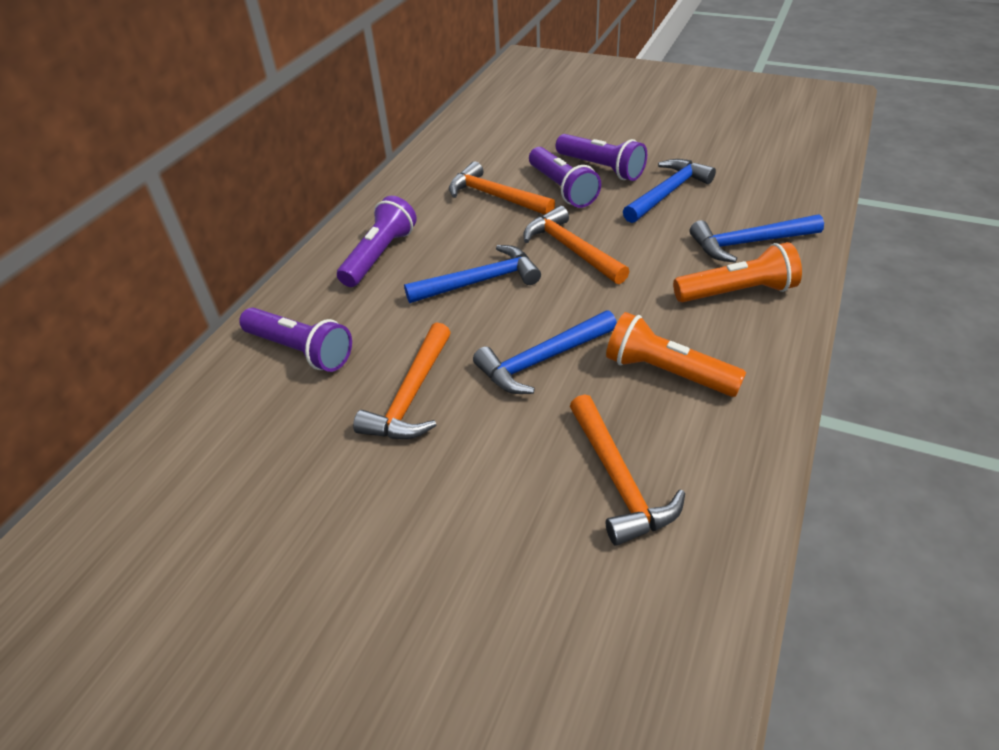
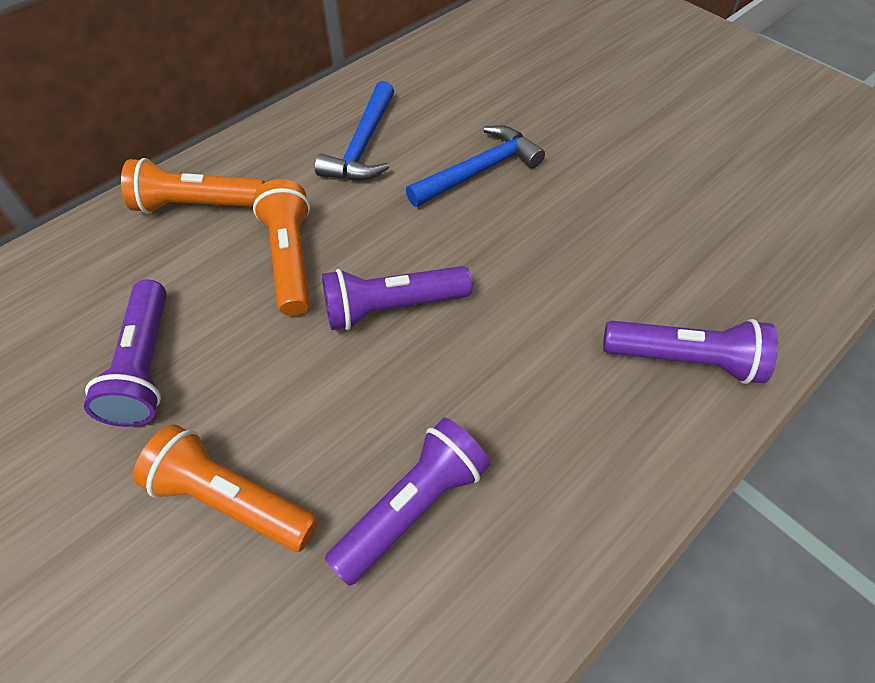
blue hammer: [404,245,541,303] [473,310,617,394] [623,159,716,223] [690,214,824,263] = 4 -> [315,81,394,180] [406,125,545,207] = 2
orange flashlight: [606,312,746,397] [673,242,802,302] = 2 -> [121,158,265,214] [133,424,318,552] [253,179,310,316] = 3
orange hammer: [353,322,451,439] [449,161,555,215] [523,206,630,284] [570,394,685,546] = 4 -> none = 0

